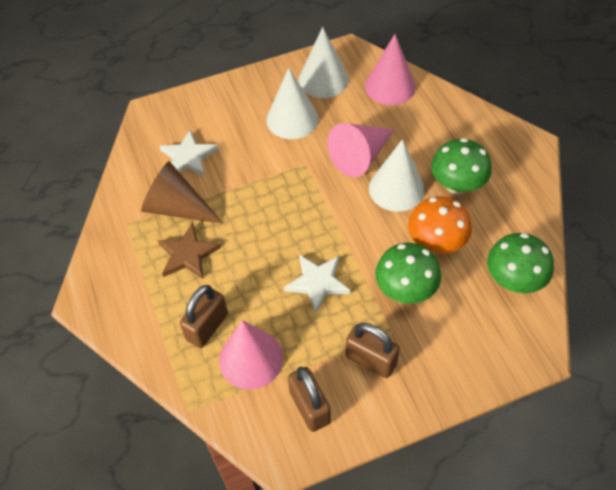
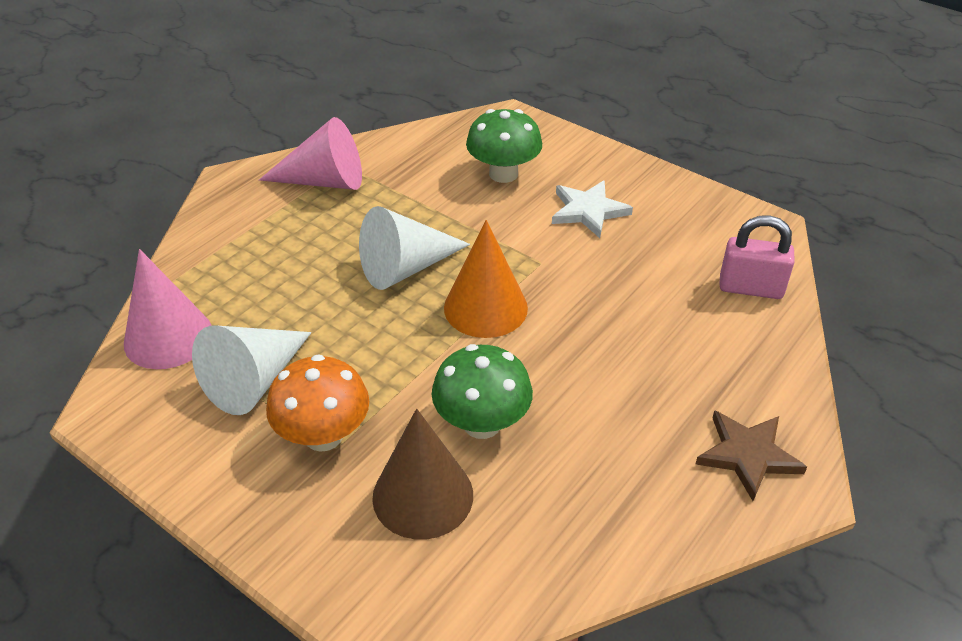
brown padlock: [180,285,228,348] [288,367,331,432] [346,323,400,378] = 3 -> none = 0
green mushroom: [375,243,441,304] [431,138,492,194] [487,233,554,293] = 3 -> [432,344,533,439] [466,109,542,183] = 2
orange cone: none = 0 -> [444,220,528,338] = 1
pink cone: [219,320,283,390] [327,123,394,177] [365,34,416,105] = 3 -> [124,249,212,369] [259,117,362,190] = 2
pink padlock: none = 0 -> [719,215,795,299] = 1
white cone: [266,68,319,139] [299,27,349,98] [369,139,425,212] = 3 -> [192,326,312,415] [359,206,470,290] = 2
white star: [159,130,218,176] [284,255,351,313] = 2 -> [552,180,633,238] = 1

